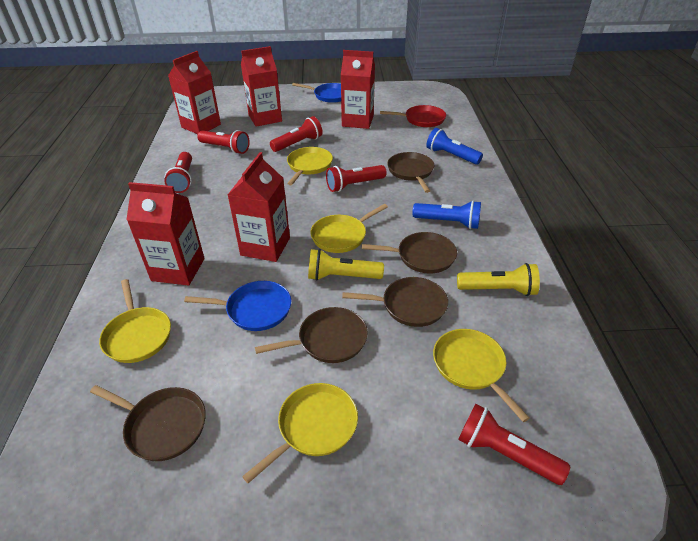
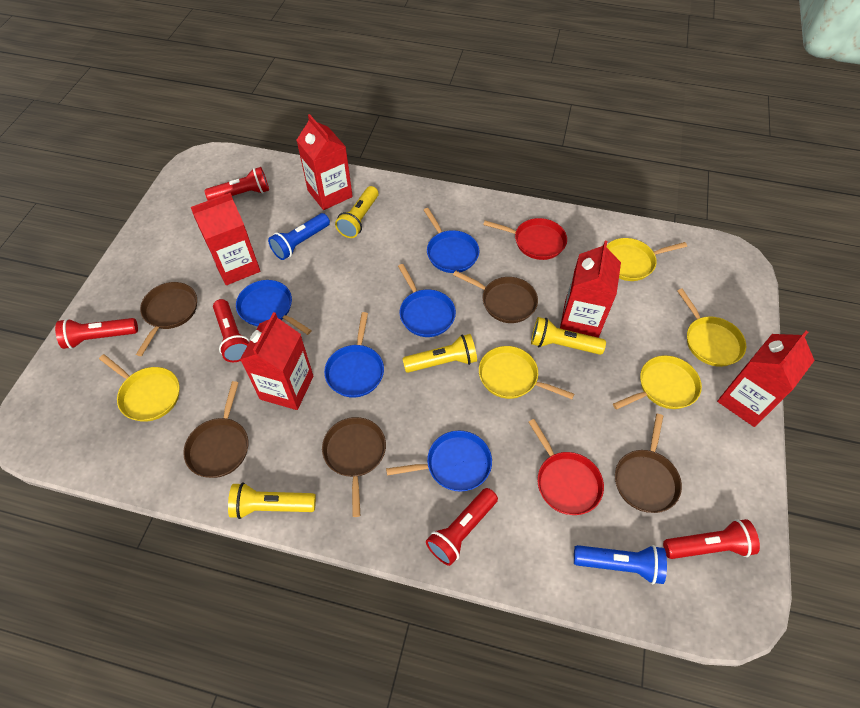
blue pan: [184,281,291,331] [292,83,341,103] = 2 -> [236,280,312,335] [324,312,384,398] [386,431,492,492] [398,264,456,337] [424,208,479,273] = 5
red pan: [380,105,446,127] = 1 -> [483,218,567,260] [529,419,604,515] = 2
yellow flashlight: [308,249,384,281] [457,263,540,296] = 2 -> [228,483,316,519] [335,186,378,238] [402,334,477,373] [531,317,606,355] = 4

